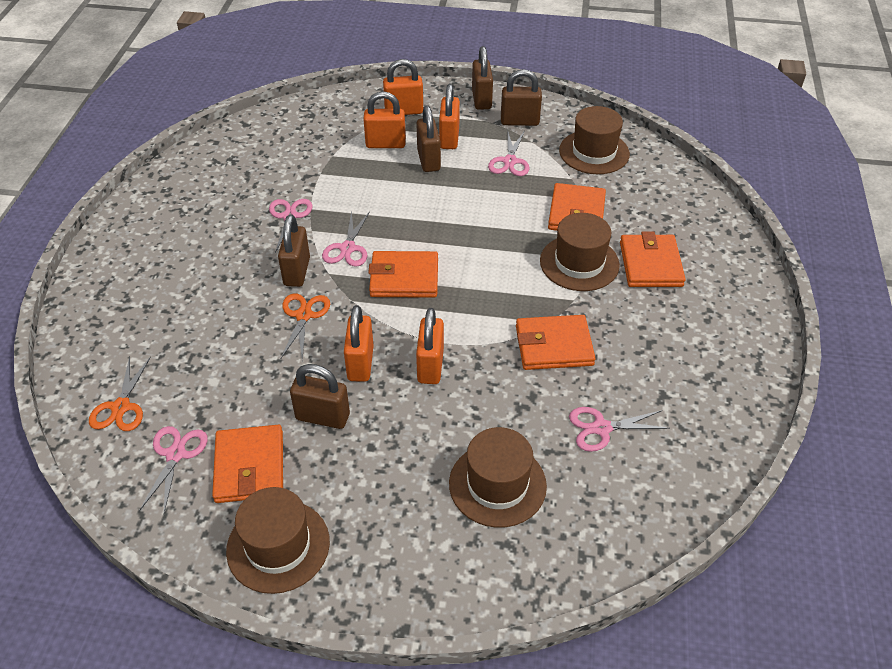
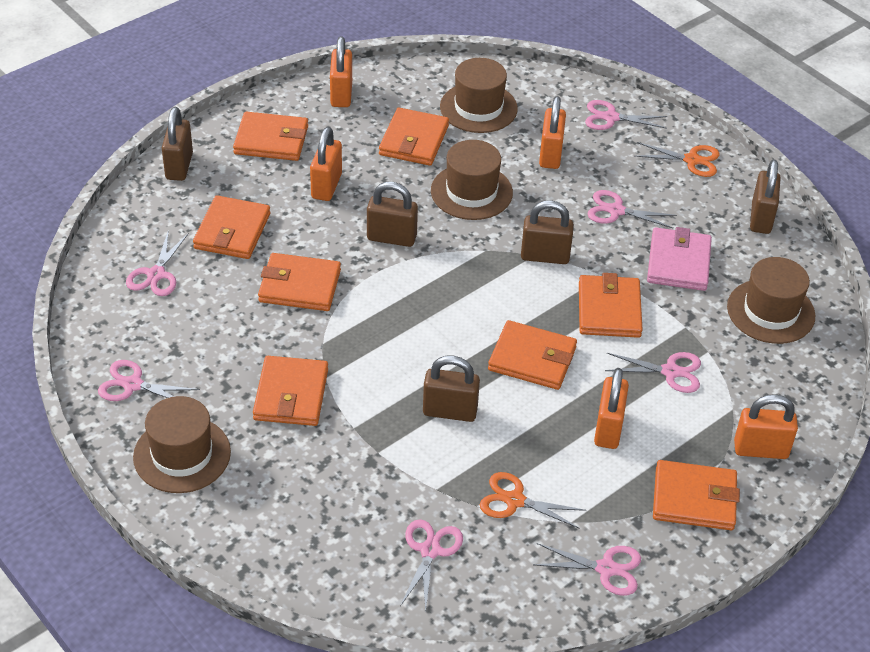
orange wallet: [212,425,283,503] [368,251,438,298] [516,315,596,370] [548,183,606,231] [620,231,686,287] = 5 -> [193,195,270,259] [233,112,308,161] [253,356,328,426] [258,253,341,311] [379,107,449,166] [488,320,577,390] [579,273,643,338] [653,460,740,530] = 8
pink scissors: [139,426,208,513] [269,199,313,252] [322,210,370,267] [488,132,530,176] [569,407,670,452] = 5 -> [98,360,200,401] [126,230,189,296] [400,519,463,613] [533,543,641,596] [585,100,667,130] [588,190,677,229] [605,352,701,393] = 7
pink wallet: none = 0 -> [647,227,712,291] = 1

